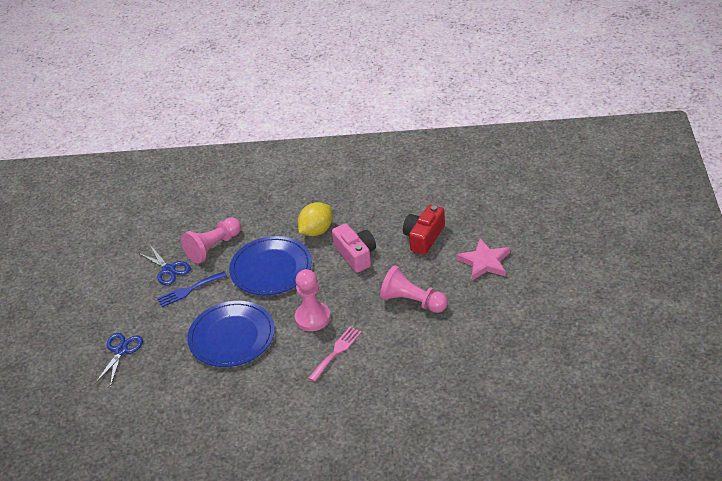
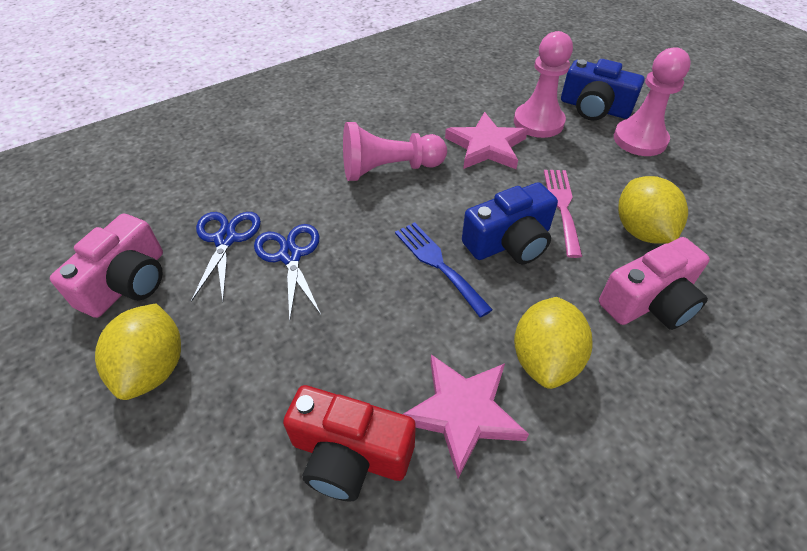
blue camera: none = 0 -> [462,182,558,264] [561,59,644,121] = 2
blue plate: [187,301,275,367] [229,236,312,295] = 2 -> none = 0
pink camera: [332,223,376,273] = 1 -> [50,214,163,318] [599,237,710,330] = 2
pink star: [456,238,510,281] = 1 -> [403,354,529,478] [445,112,528,169] = 2
yellow lemon: [298,202,332,236] = 1 -> [95,303,181,400] [514,297,593,389] [618,176,688,243] = 3

